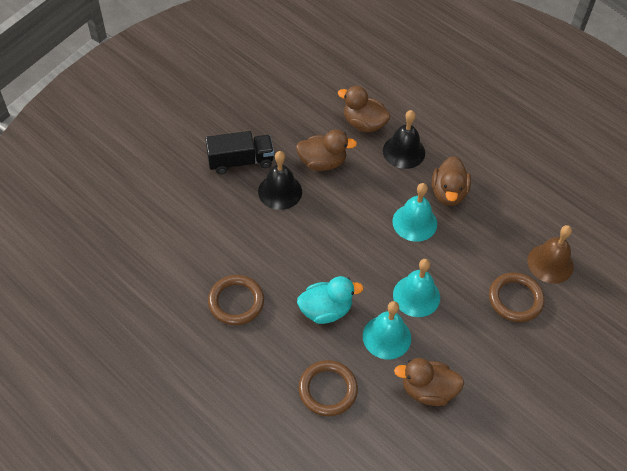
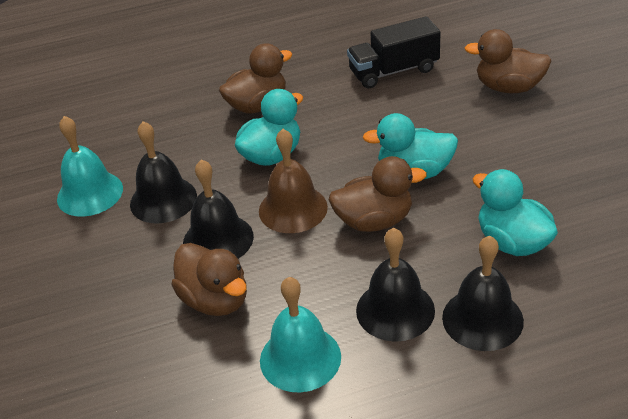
black bell: [258,151,302,210] [383,110,425,169] = 2 -> [130,121,197,224] [183,159,254,259] [356,228,435,342] [442,236,524,351] = 4
brown ring: [208,275,264,325] [298,360,358,416] [489,272,544,322] = 3 -> none = 0
turquoise bell: [363,301,411,359] [392,183,437,242] [393,259,440,317] = 3 -> [57,116,123,217] [260,277,341,392] = 2
turquoise duck: [297,276,364,324] = 1 -> [235,89,303,166] [362,113,458,179] [473,169,558,256] = 3

